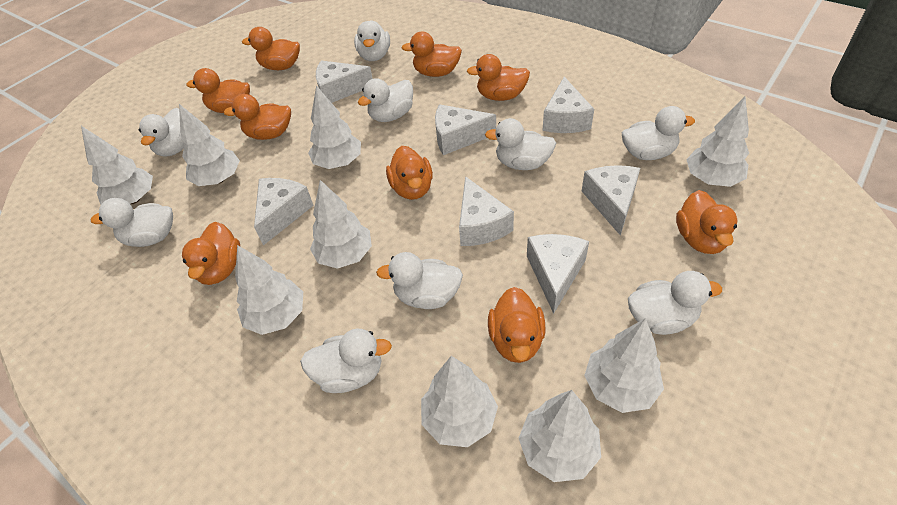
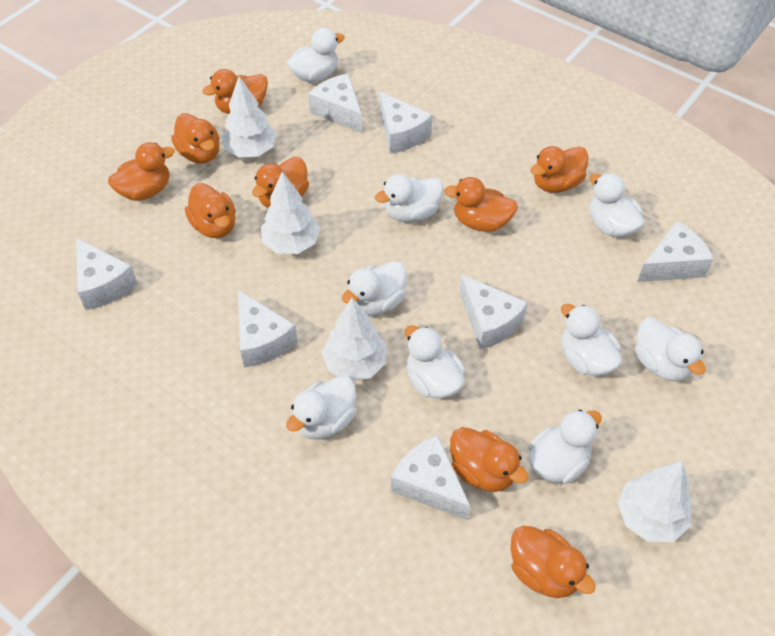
white tree: [81,126,153,205] [179,104,240,186] [235,245,303,335] [308,85,361,169] [310,180,372,269] [421,356,498,447] [519,390,601,482] [584,318,664,413] [686,97,749,187] = 9 -> [222,77,277,158] [261,171,320,254] [322,298,387,381] [618,461,692,542] = 4

